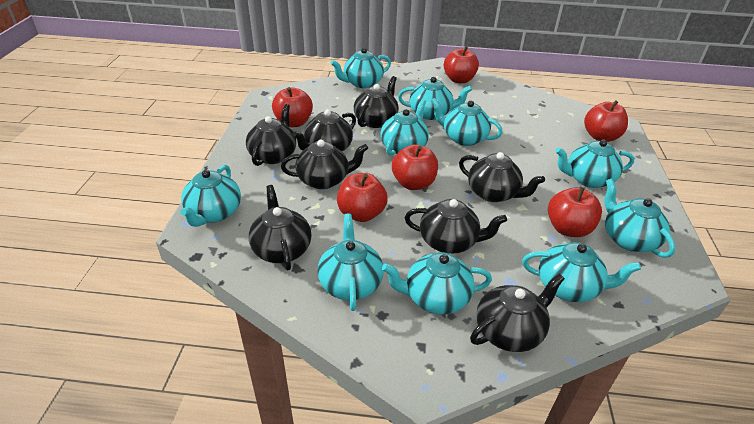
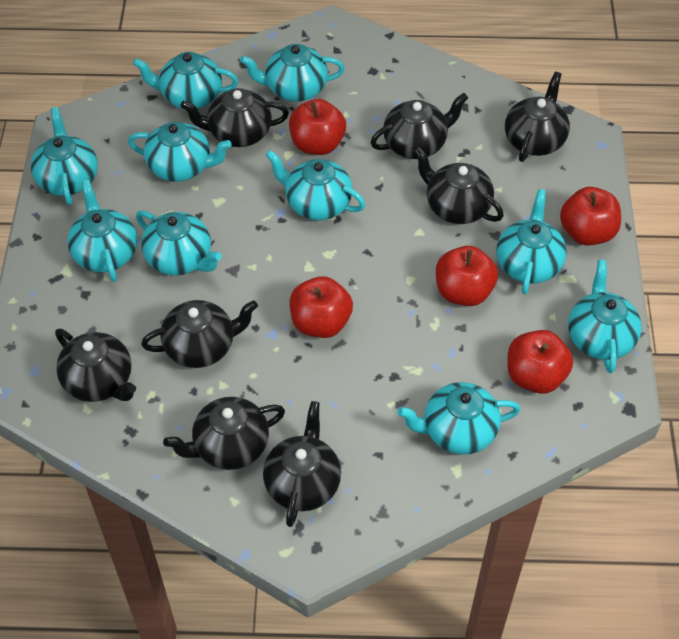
red apple: [272,87,313,127] [337,173,388,222] [392,144,438,190] [444,46,479,83] [548,187,602,237] [584,100,628,142] = 6 -> [289,99,346,155] [290,276,353,338] [436,246,498,306] [507,330,573,394] [560,187,621,246] = 5

